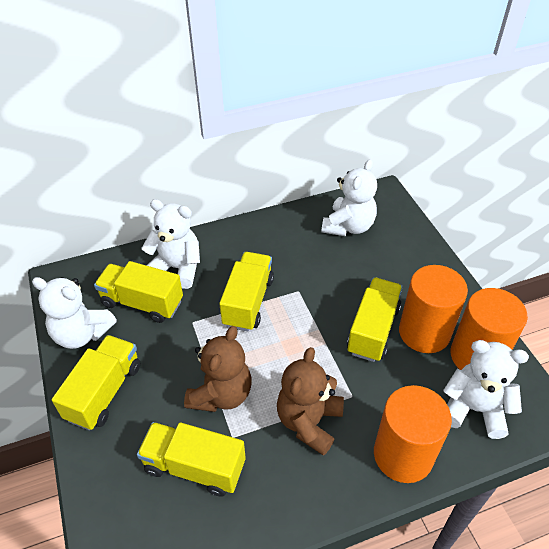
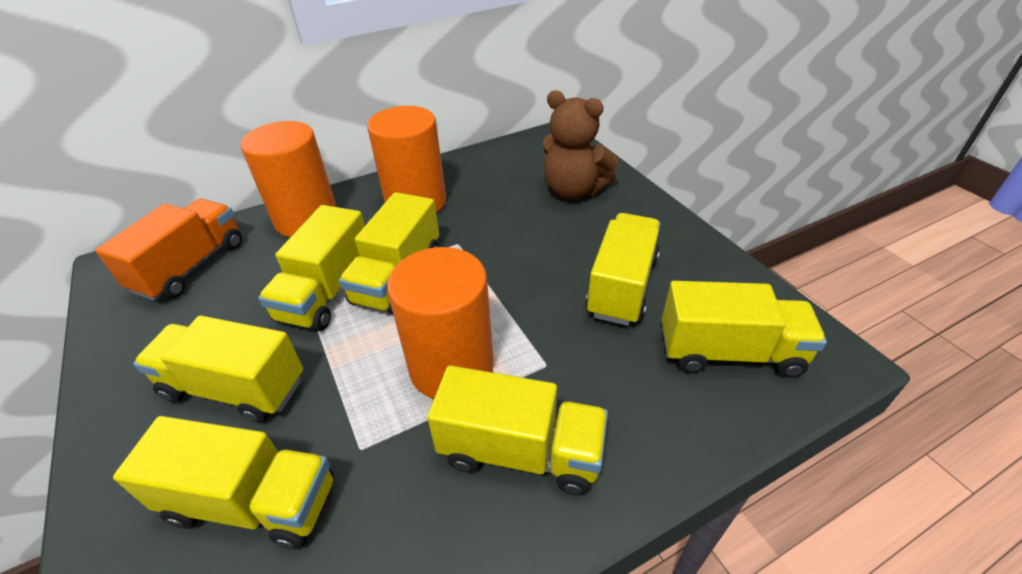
brown teddy bear: [184,326,252,412] [277,347,344,456] = 2 -> [543,90,618,199] = 1
orange truck: none = 0 -> [95,199,242,301] = 1
white teddy bear: [32,277,117,349] [141,199,200,289] [321,159,377,236] [443,340,529,439] = 4 -> none = 0
yellow truck: [52,335,140,430] [94,261,183,323] [137,422,246,497] [219,252,274,331] [347,277,402,362] = 5 -> [113,416,334,549] [133,315,303,423] [258,205,365,331] [339,192,439,314] [427,365,608,495] [585,213,661,326] [662,281,827,378] = 7

